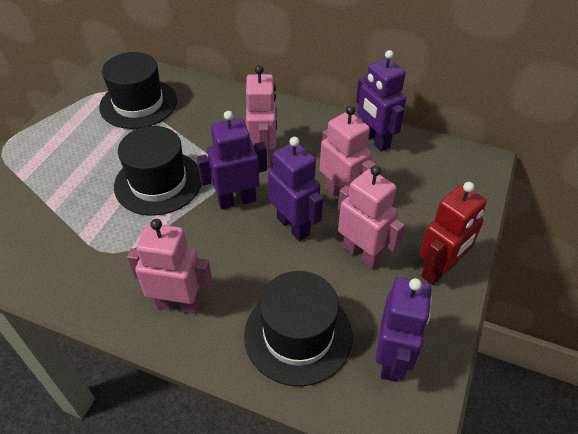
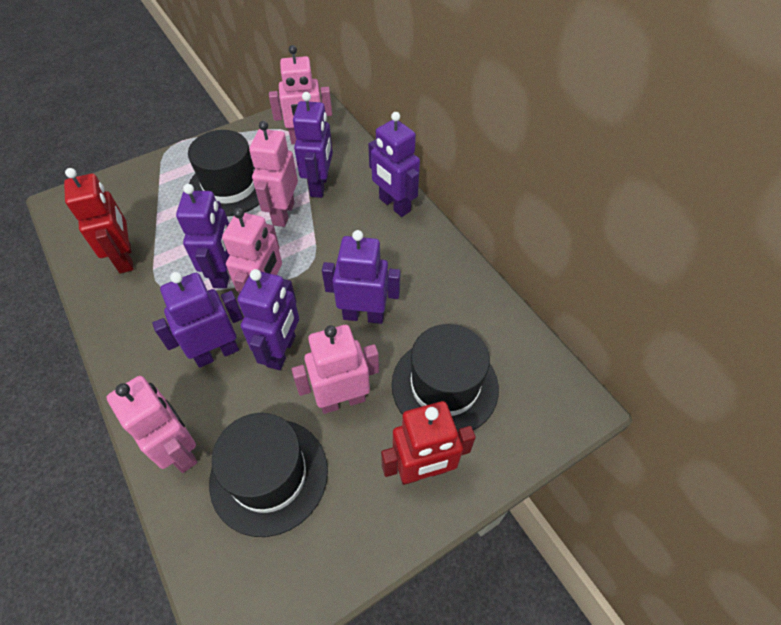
pink robot: [127,219,213,314] [246,65,277,167] [320,106,376,196] [337,166,405,269] = 4 -> [106,376,198,473] [222,208,282,294] [249,121,298,227] [269,45,332,145] [291,325,379,414] = 5
purple robot: [197,111,267,210] [268,137,323,241] [356,50,406,152] [376,277,432,382] = 4 -> [152,272,243,368] [176,184,230,288] [237,269,299,370] [293,92,333,198] [322,230,401,324] [368,112,420,217] = 6
red robot: [420,182,487,285] = 1 -> [64,168,134,274] [381,401,476,485] = 2

